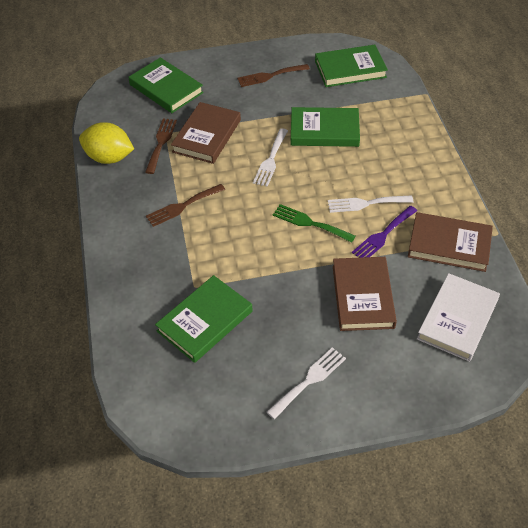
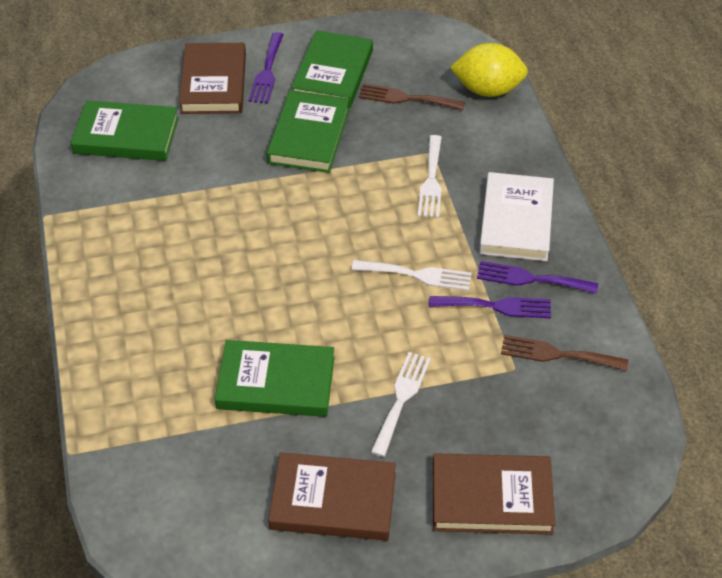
brown fork: [145,118,177,174] [146,184,225,227] [237,64,310,87] = 3 -> [359,84,465,110] [501,335,628,371] = 2
green fork: [273,204,356,243] = 1 -> none = 0
purple fork: [352,206,417,258] = 1 -> [249,32,284,104] [429,296,551,318] [477,261,598,294] = 3

